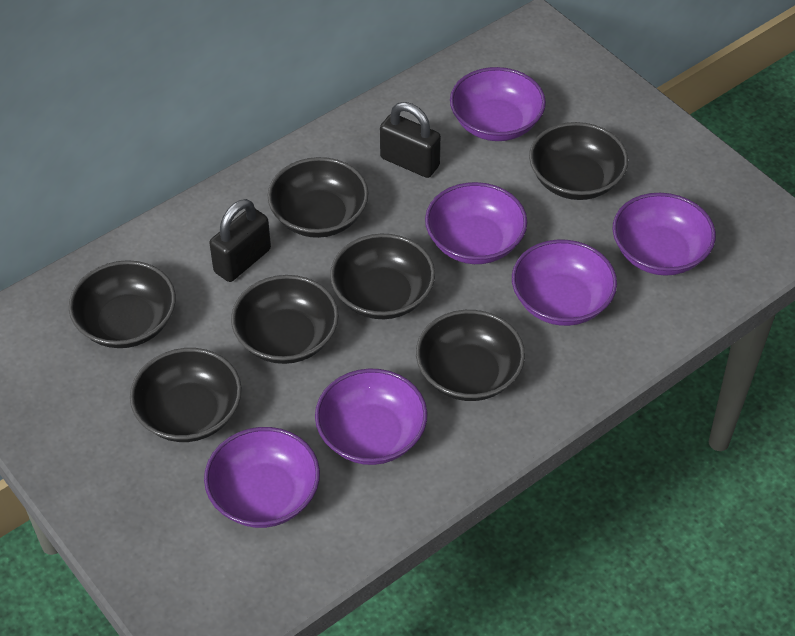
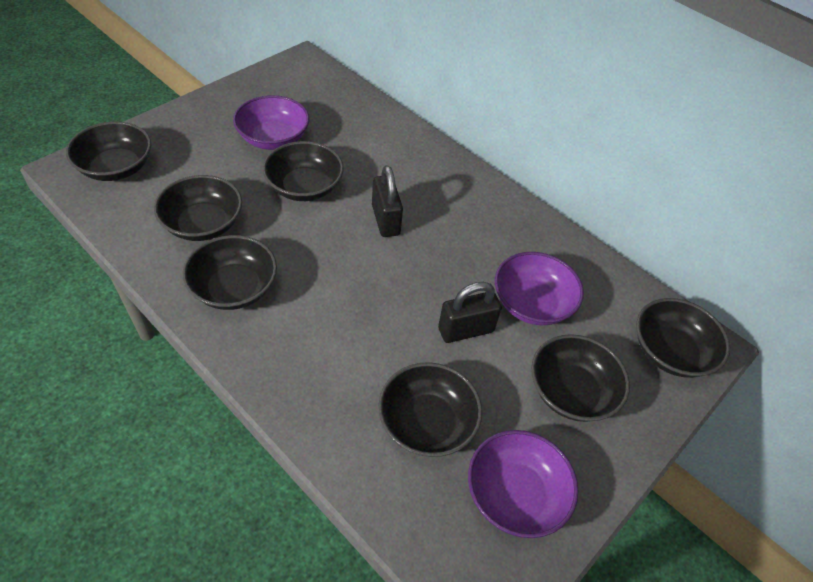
purple bowl: [204,427,320,528] [315,369,428,465] [425,182,528,264] [450,67,546,141] [512,240,617,326] [613,193,716,276] = 6 -> [233,95,309,150] [468,430,579,538] [495,252,584,325] = 3

